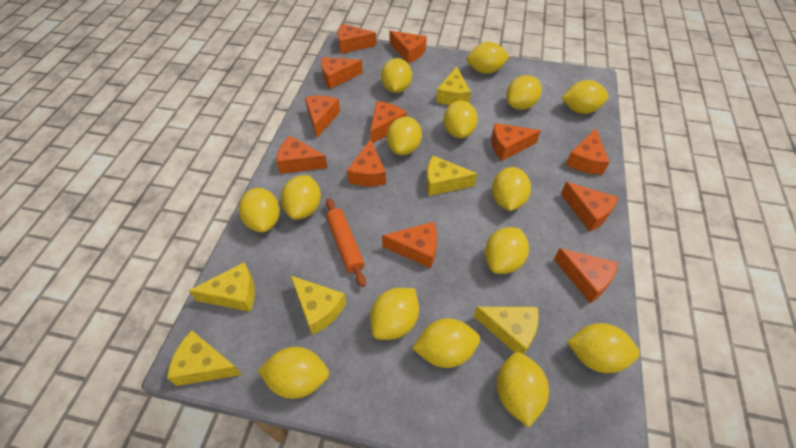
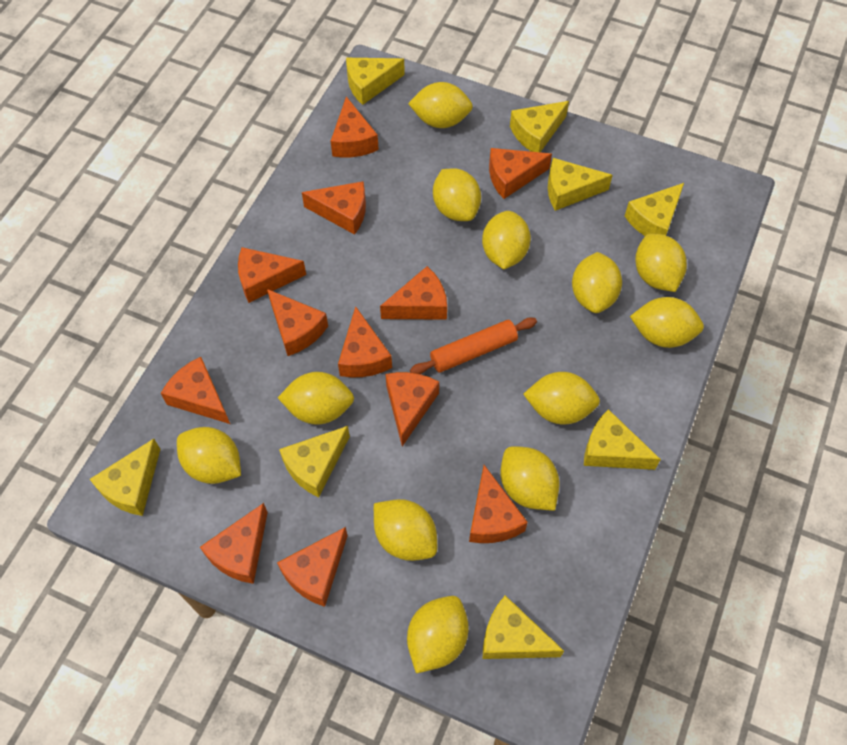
yellow cheese: [167,330,242,386] [189,262,255,312] [290,275,346,335] [426,156,477,196] [436,66,471,105] [473,307,539,354] = 6 -> [90,439,160,516] [279,426,350,497] [346,58,405,105] [483,595,564,659] [510,101,569,152] [548,158,613,211] [584,409,661,470] [625,183,684,236] = 8
yellow lemon: [239,188,280,233] [257,347,329,399] [281,175,321,220] [370,288,419,340] [381,58,412,93] [387,117,422,155] [412,318,480,368] [443,100,478,138] [467,42,510,74] [485,227,529,274] [492,167,531,211] [496,352,549,427] [506,75,542,110] [562,80,609,114] [567,323,640,373] = 15 -> [177,427,241,484] [278,372,354,425] [374,499,437,561] [407,596,469,673] [408,82,473,128] [433,168,481,221] [482,211,531,269] [501,446,560,511] [523,372,600,425] [572,252,622,313] [630,297,704,348] [635,233,687,292] = 12

